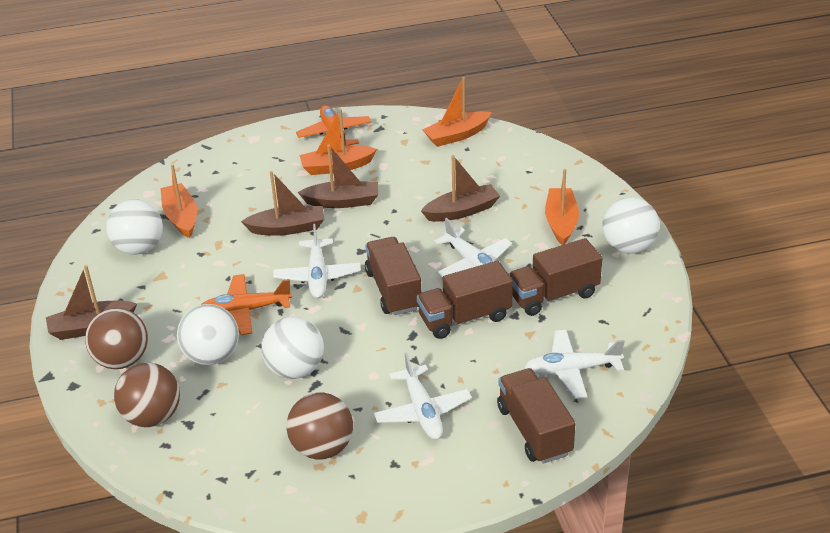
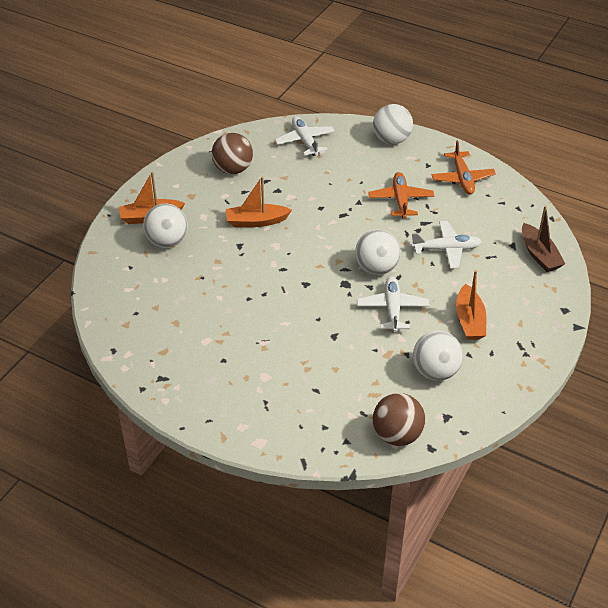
brown ball: [85,308,148,369] [114,363,180,427] [287,393,353,459] = 3 -> [212,133,253,174] [373,393,426,446] = 2
brown boat: [46,265,137,340] [241,171,324,236] [298,145,378,208] [421,155,500,222] = 4 -> [522,206,565,272] = 1
brown truck: [365,237,421,315] [417,261,513,339] [497,368,576,464] [508,238,602,316] = 4 -> none = 0
orange boat: [160,164,197,238] [299,109,377,175] [422,77,492,147] [545,169,579,245] = 4 -> [119,172,185,224] [226,176,292,227] [456,270,486,340] = 3
white plane: [273,224,361,298] [374,352,472,440] [434,218,512,278] [524,330,625,399] = 4 -> [275,116,335,156] [357,276,430,333] [411,221,482,269] = 3

